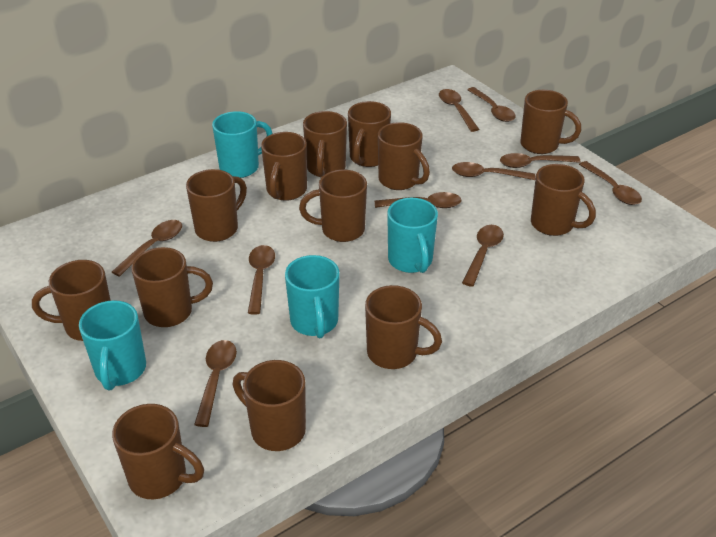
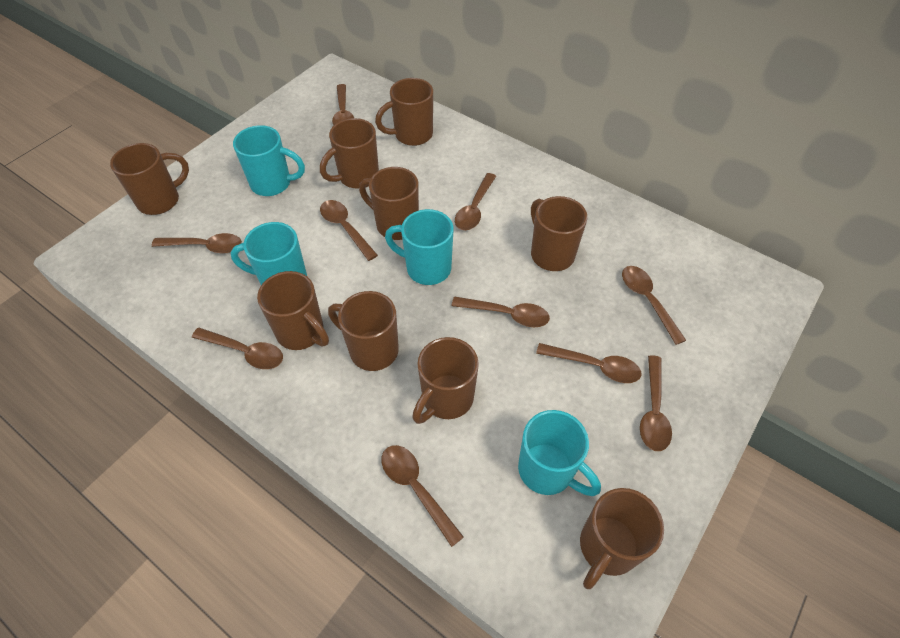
brown mug: [32,260,111,341] [112,404,204,499] [131,247,213,327] [186,169,247,242] [233,360,306,451] [261,132,307,201] [299,170,367,242] [303,111,347,177] [348,101,391,167] [365,285,442,369] [378,122,430,190] [520,90,581,154] [531,164,596,236] = 13 -> [110,143,189,215] [257,271,329,350] [320,118,379,189] [328,291,399,371] [359,167,419,240] [375,78,433,146] [413,337,479,424] [531,196,587,271] [580,488,664,589] = 9

